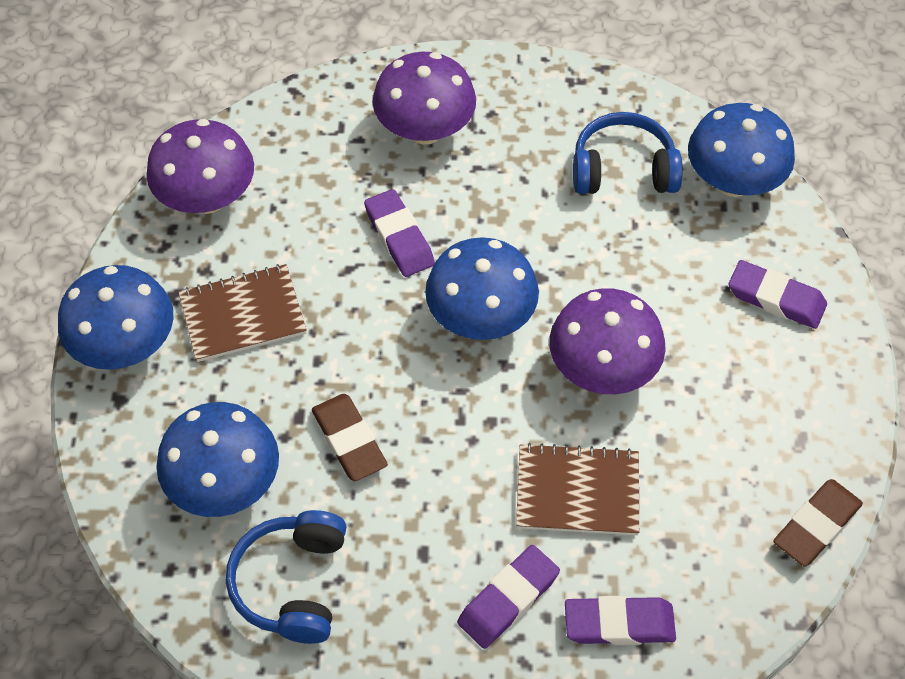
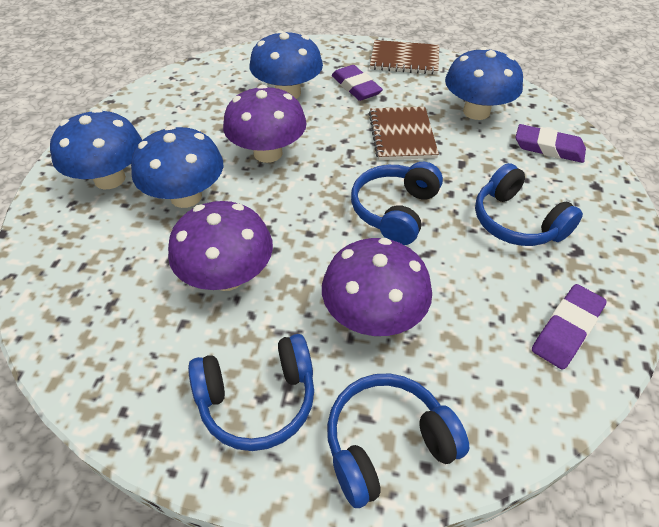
blue headphones: [226,510,346,644] [573,112,683,194] = 2 -> [188,334,314,451] [327,373,469,508] [351,162,443,245] [475,163,583,246] = 4
brown eraser: [312,394,388,481] [773,479,863,566] = 2 -> none = 0
purple eraser: [364,189,435,277] [457,545,560,649] [565,596,676,645] [728,260,827,329] = 4 -> [332,65,383,101] [516,124,586,163] [532,284,607,370] = 3

